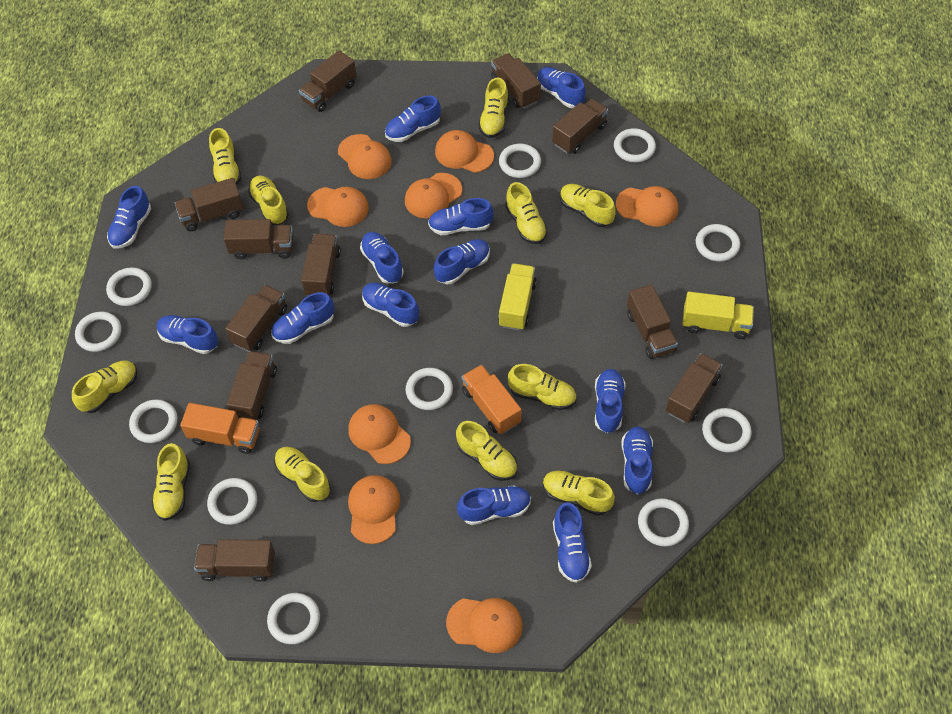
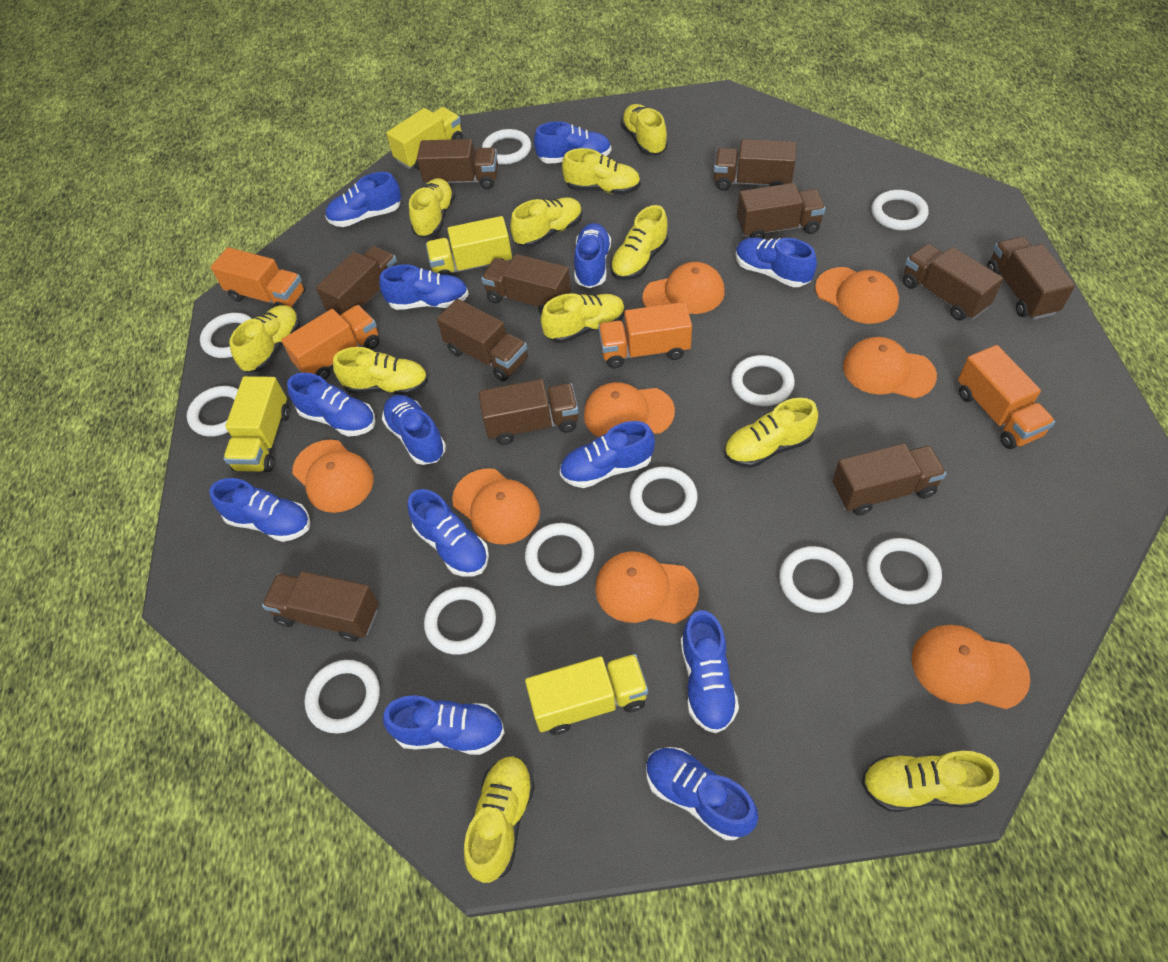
orange truck: [180,403,260,454] [461,365,521,434] = 2 -> [211,247,305,308] [281,305,379,380] [598,302,692,368] [958,345,1055,449] = 4
yellow truck: [498,263,537,331] [682,292,754,339] = 2 -> [223,376,290,472] [386,107,463,170] [426,216,512,275] [525,654,648,735] = 4

